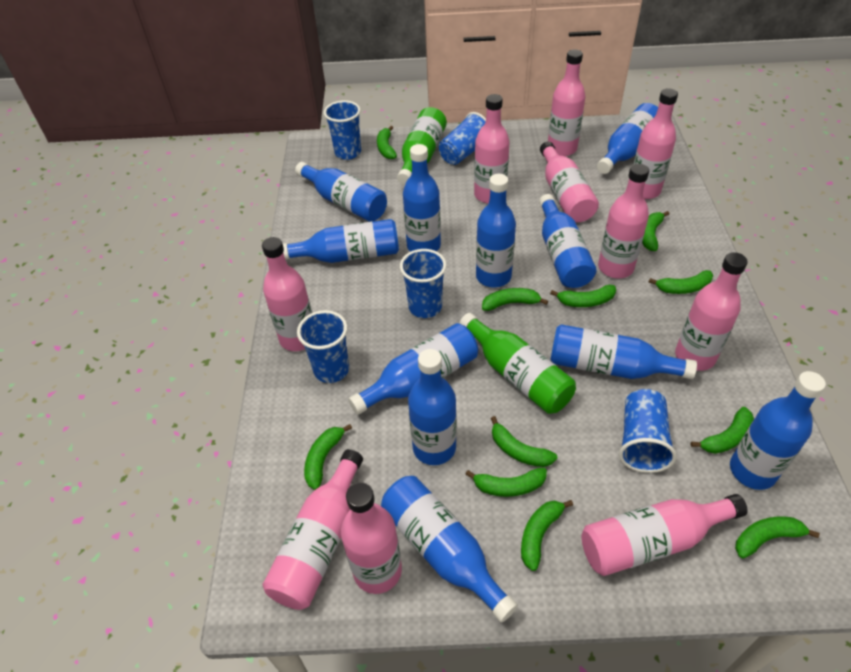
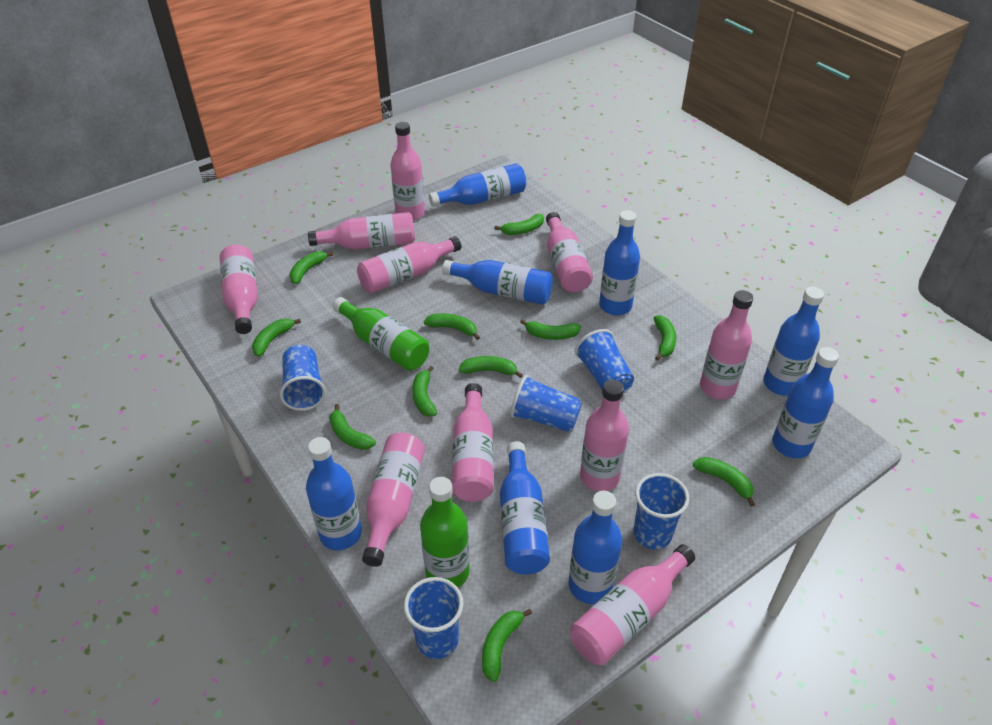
blue bottle: [283,219,399,263] [295,162,387,222] [348,323,478,415] [381,476,518,623] [403,144,441,252] [408,349,457,465] [476,174,516,287] [539,194,597,288] [550,324,697,379] [597,103,658,174] [730,371,826,490] = 11 -> [306,437,362,550] [429,163,526,207] [442,260,553,305] [500,441,550,575] [569,491,622,604] [599,210,640,315] [763,287,824,396] [772,347,839,458] = 8

